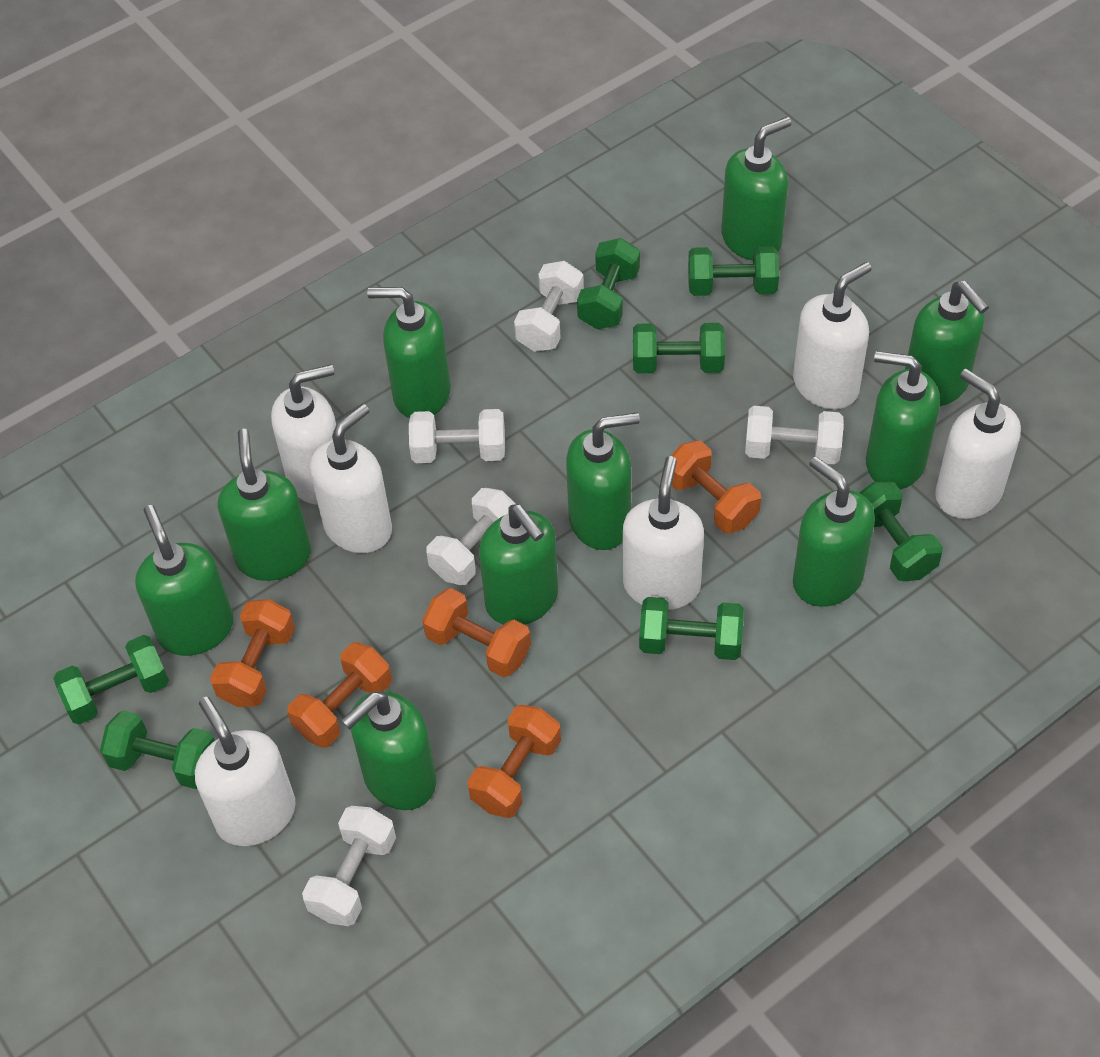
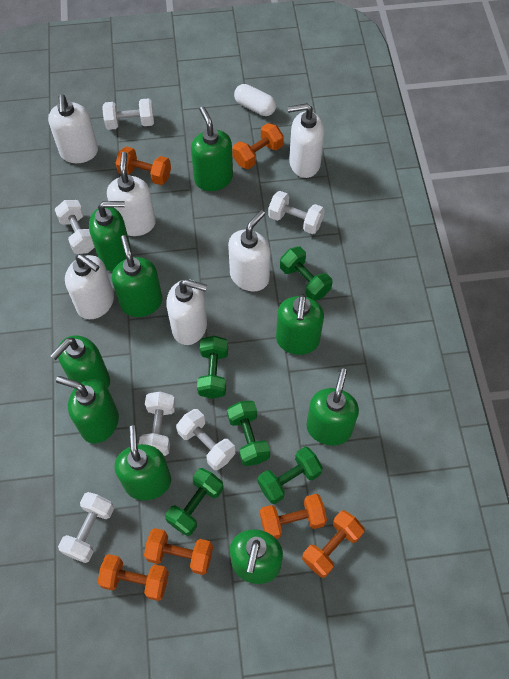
green dumbbell: [53,635,169,724] [100,710,215,789] [577,238,640,329] [633,323,725,374] [639,597,744,660] [688,246,779,296] [859,481,943,581] = 7 -> [165,468,223,536] [197,336,228,399] [227,401,270,466] [258,447,323,504] [280,247,332,301] = 5
green soap dispenser: [135,505,234,656] [218,429,311,581] [341,691,436,810] [367,287,451,418] [479,504,558,625] [566,412,640,550] [721,117,792,260] [793,457,875,607] [866,351,940,489] [905,281,989,406] = 10 -> [50,335,110,388] [56,376,119,444] [89,201,132,272] [112,235,163,317] [114,426,171,500] [191,106,233,191] [230,529,283,584] [276,295,324,355] [306,368,359,445] = 9
orange dumbbell: [210,599,295,707] [287,642,392,748] [422,588,531,678] [468,705,561,818] [671,440,761,533] = 5 -> [98,554,169,601] [115,146,171,185] [144,528,213,575] [232,123,284,169] [260,494,327,539] [302,510,364,578] = 6
white capsule: none = 0 -> [234,84,276,116] = 1
white dumbbell: [302,806,396,926] [409,409,505,463] [427,488,515,585] [514,261,584,352] [745,406,844,464] = 5 -> [55,200,95,254] [58,492,114,563] [102,98,154,130] [139,392,176,456] [176,409,235,470] [268,191,325,234] = 6

